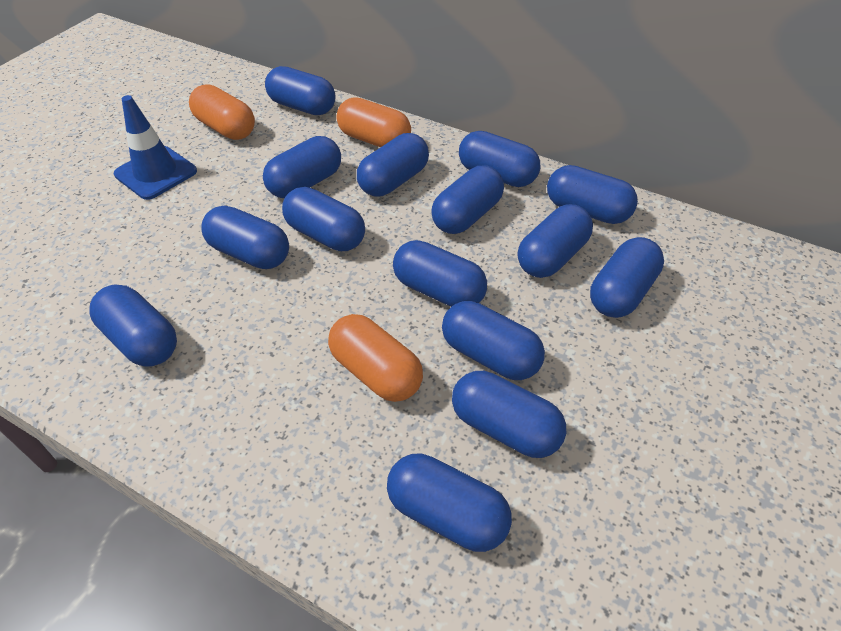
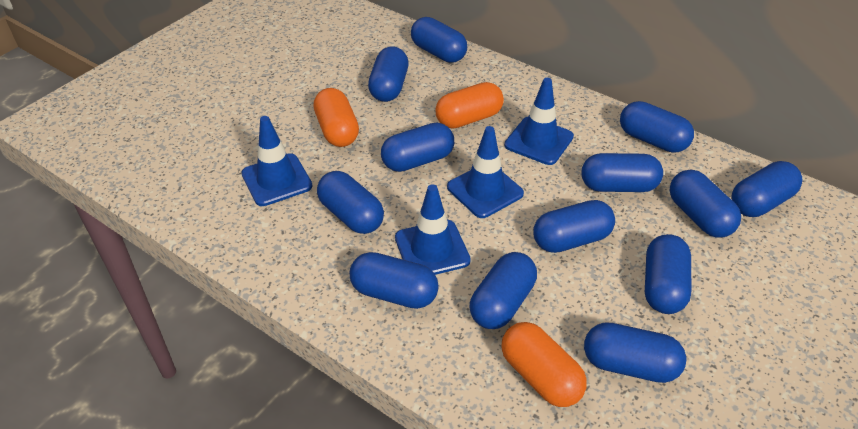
blue capsule: [90,285,177,367] [201,205,289,269] [263,136,341,198] [265,66,335,115] [282,187,365,251] [357,133,429,196] [387,454,512,552] [393,240,487,307] [431,166,504,234] [442,301,545,380] [452,371,566,458] [459,131,540,187] [518,204,593,278] [547,165,638,224] [590,237,664,318] = 15 -> [317,171,384,234] [350,252,439,309] [368,46,409,102] [381,123,454,172] [411,17,467,63] [470,252,537,329] [533,200,615,253] [581,153,663,192] [584,322,686,383] [620,101,694,153] [645,234,691,314] [669,170,741,238] [731,161,802,217] = 13
blue traffic cone: [114,95,197,200] = 1 -> [241,116,312,206] [395,184,471,275] [447,126,524,218] [504,78,574,165] = 4

